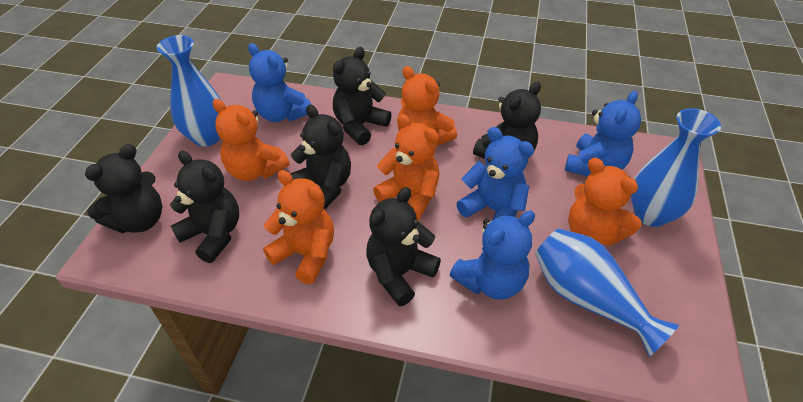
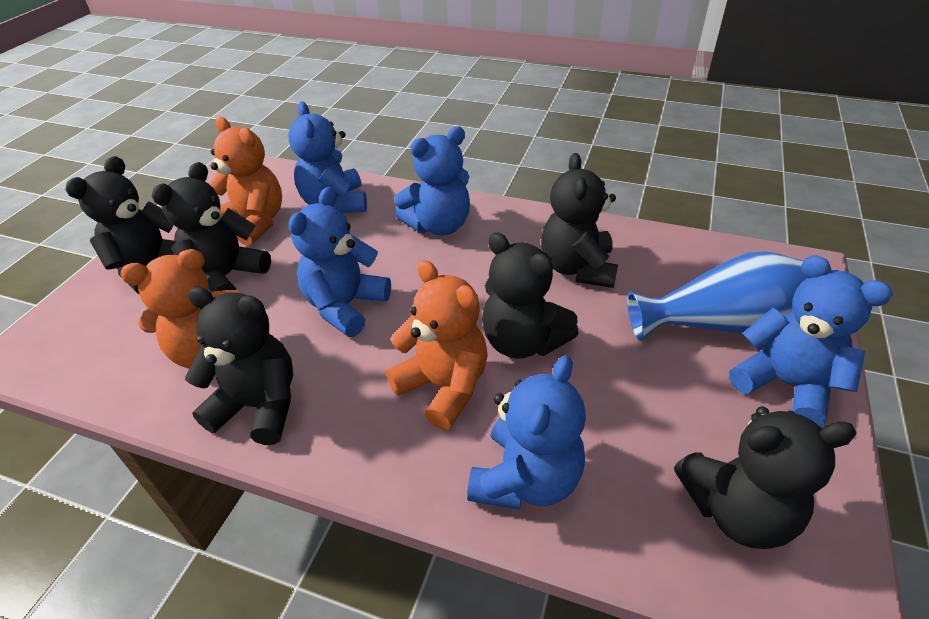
blue teddy bear: [248,43,311,122] [450,211,535,300] [456,127,534,220] [565,91,641,176] = 4 -> [288,101,367,213] [288,187,391,337] [394,126,470,235] [467,355,586,510] [729,255,893,427] = 5
blue vase: [157,35,222,146] [535,229,679,357] [631,108,721,227] = 3 -> [627,251,807,341] = 1
orange teddy bear: [213,99,290,181] [263,170,334,284] [373,114,440,221] [398,66,457,146] [568,158,641,246] = 5 -> [121,249,241,369] [209,117,282,246] [386,260,488,430] = 3

